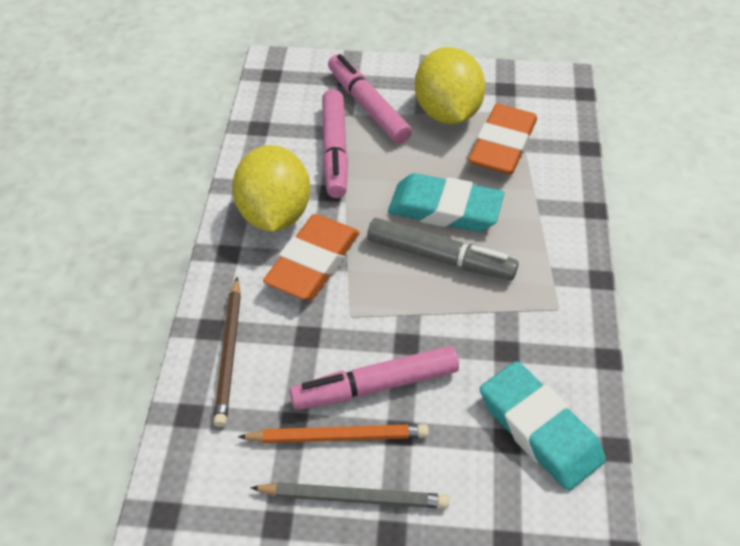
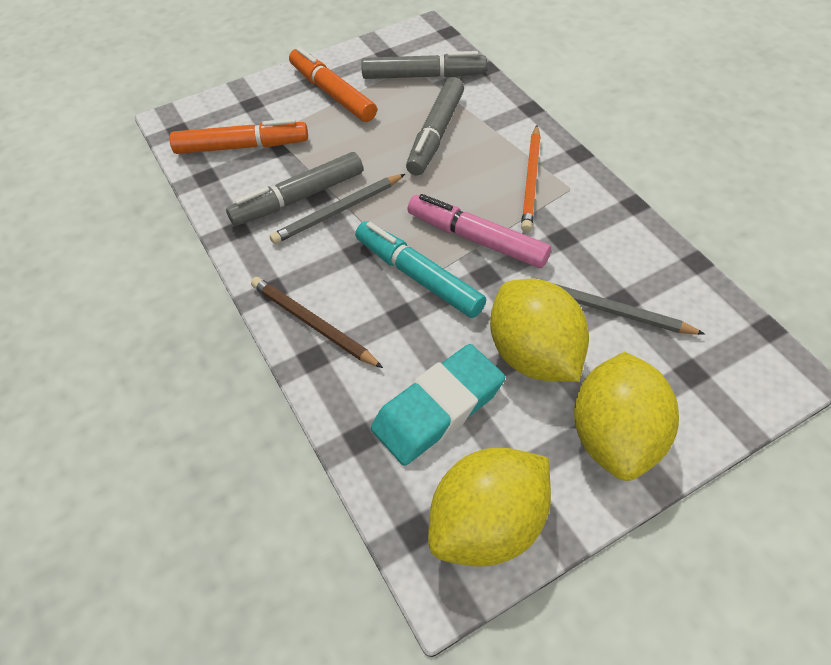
grey marker: [367,218,519,280] = 1 -> [226,152,363,226] [361,51,487,79] [406,77,464,175] = 3
grey pencil: [250,482,449,509] = 1 -> [270,174,405,244] [531,278,705,335] = 2
orange eraser: [263,214,360,300] [469,104,537,175] = 2 -> none = 0
orange marker: none = 0 -> [170,118,308,154] [289,47,377,122] = 2
pink marker: [290,346,459,410] [322,89,348,198] [328,54,412,144] = 3 -> [407,194,551,268] = 1
turquoise eraser: [388,173,504,232] [480,361,606,491] = 2 -> [371,344,505,466] = 1
turquoise marker: none = 0 -> [355,221,486,318] = 1
yellow lemon: [232,145,310,232] [415,47,486,124] = 2 -> [428,448,551,567] [490,279,589,382] [574,352,679,481] = 3

